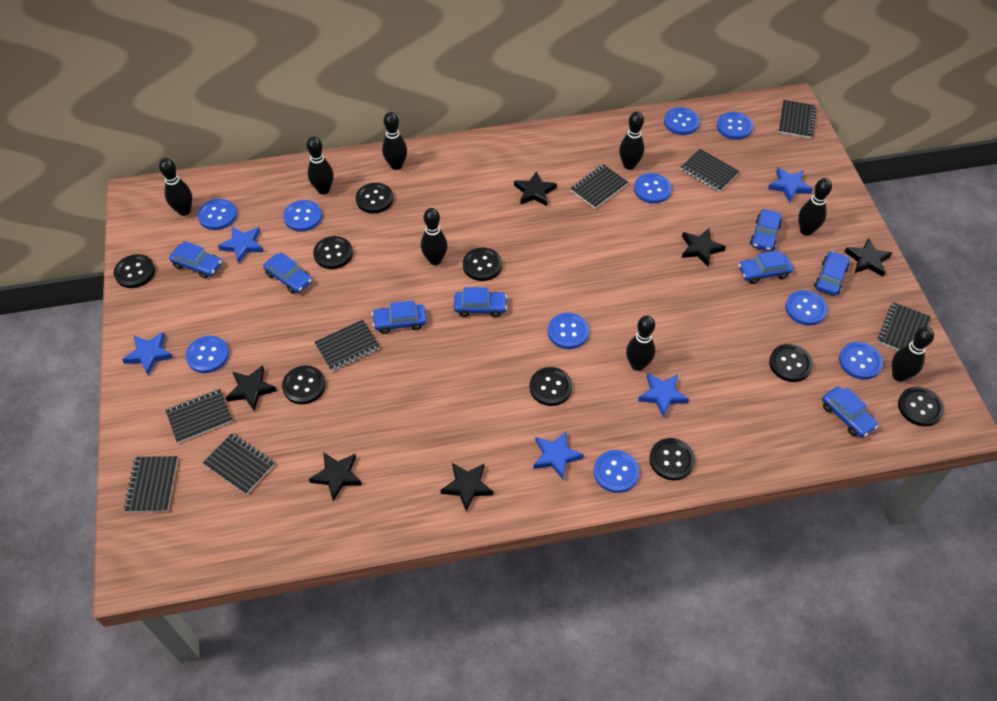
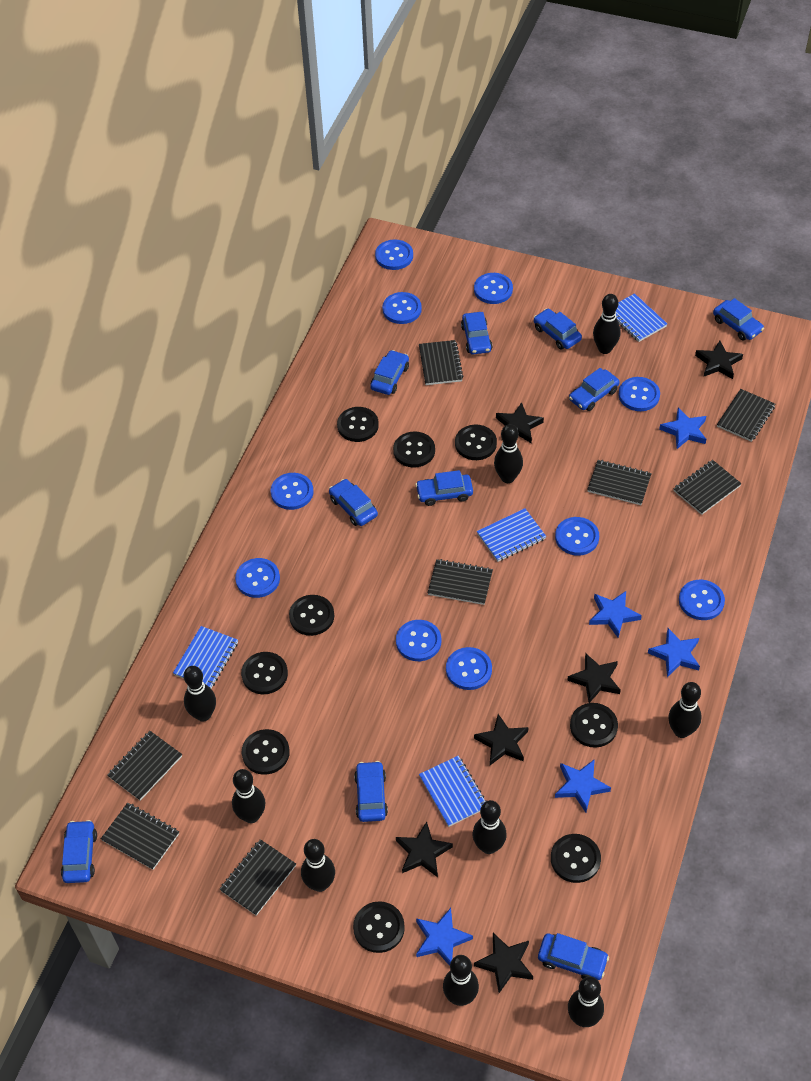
black bowling pin: [159,158,192,216] [307,136,333,194] [382,112,407,170] [421,208,448,265] [619,112,644,170] [626,316,655,371] [798,178,832,236] [892,327,934,382] = 8 -> [183,666,216,722] [232,769,265,823] [301,839,335,892] [443,955,479,1006] [473,800,507,854] [494,424,523,483] [568,976,604,1027] [593,294,621,354] [668,682,702,738] = 9
blue car: [169,241,222,279] [263,252,312,294] [372,300,427,334] [454,287,507,317] [738,250,793,284] [750,209,782,252] [814,251,849,296] [822,386,878,438] = 8 -> [61,820,97,883] [329,479,378,526] [354,761,388,822] [370,350,409,395] [415,470,473,506] [461,312,492,355] [534,309,582,350] [538,933,609,980] [569,368,620,411] [713,298,764,341] = 10
blue notebook: none = 0 -> [173,626,238,688] [419,756,487,827] [477,508,546,562] [616,293,667,342] = 4

